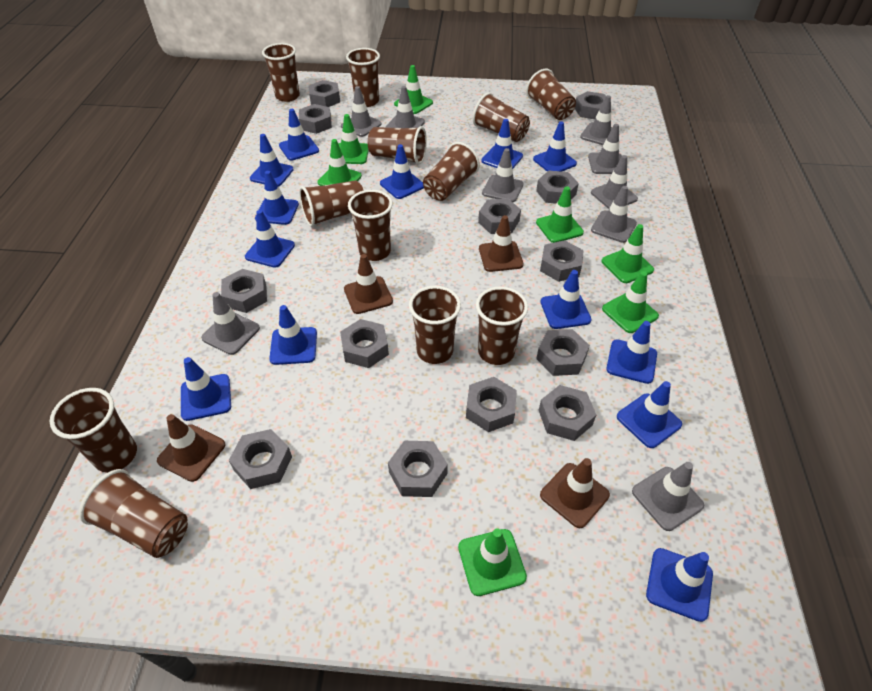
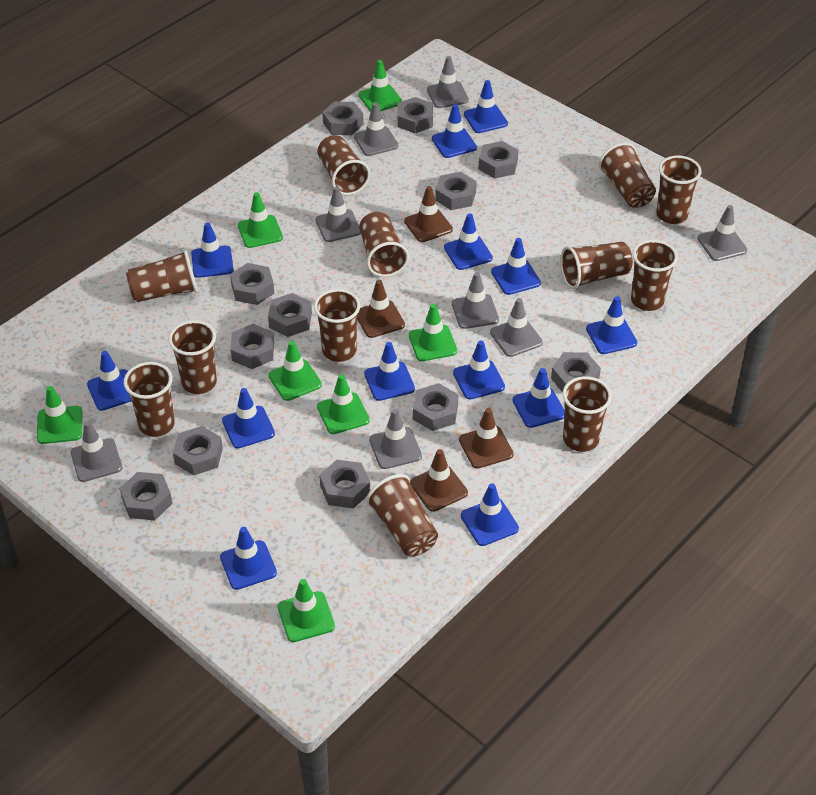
grey nut: [221,269,267,313] [228,429,292,489] [299,104,332,134] [308,80,340,107] [340,319,389,368] [388,441,448,497] [466,377,517,432] [478,199,521,234] [536,171,579,204] [536,329,590,376] [539,385,596,441] [540,240,584,282] [575,91,606,119] = 13 -> [120,472,173,520] [173,426,223,475] [230,263,274,305] [230,324,274,369] [268,293,312,337] [319,460,370,509] [322,101,364,135] [397,97,433,133] [413,383,458,431] [435,172,477,210] [478,141,519,179] [551,352,601,392] = 12
grey traffic cone: [201,292,260,355] [341,86,382,137] [386,86,425,128] [482,148,524,202] [580,95,612,145] [588,124,622,174] [591,155,638,209] [591,186,637,243] [632,462,704,531] = 9 -> [70,421,122,482] [315,187,361,242] [354,102,398,156] [369,409,422,469] [427,56,469,108] [452,272,499,329] [490,298,543,357] [697,205,747,261] = 8

